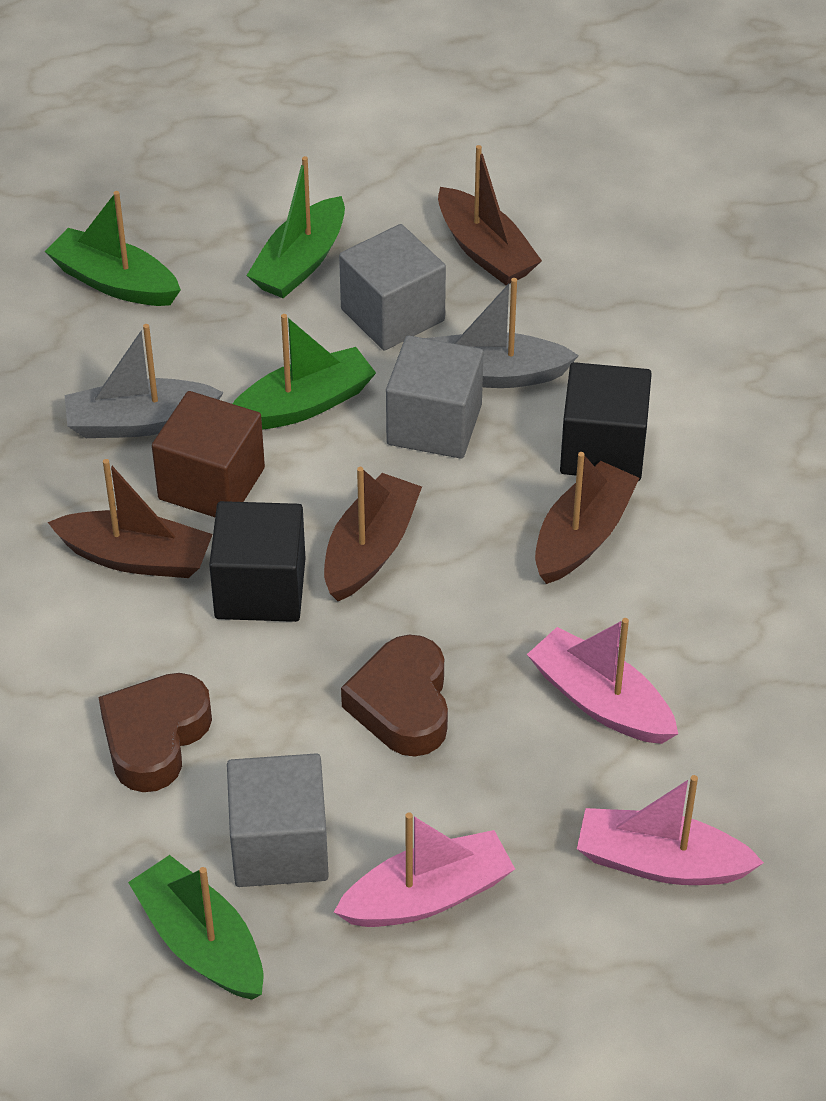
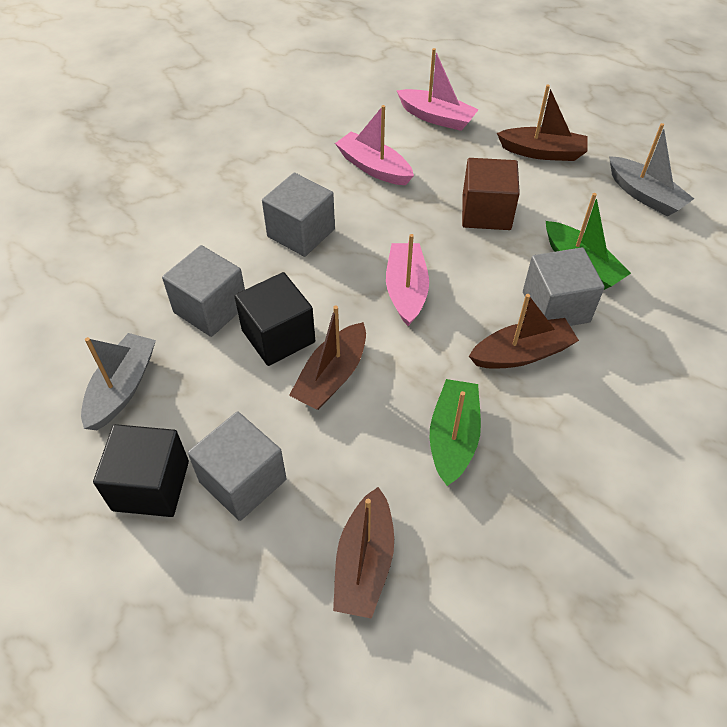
brown heart: [98,673,212,792] [341,635,448,757] = 2 -> none = 0
green boat: [45,191,181,306] [128,855,263,1000] [233,314,376,430] [246,156,345,298] = 4 -> [430,379,481,486] [546,193,631,290] = 2
grey cube: [227,753,329,887] [339,224,446,351] [386,335,484,459] = 3 -> [162,245,245,337] [188,412,286,521] [262,173,335,257] [523,247,605,326] = 4

